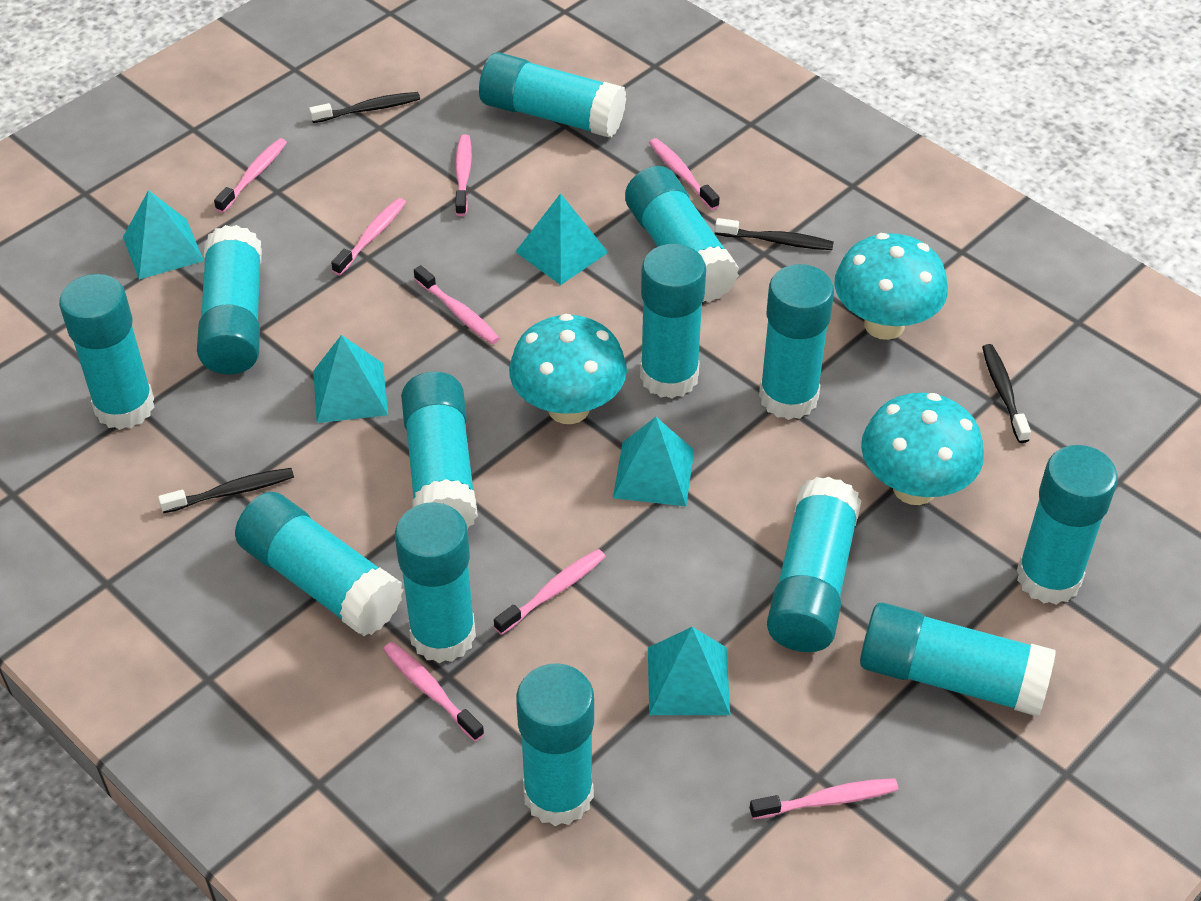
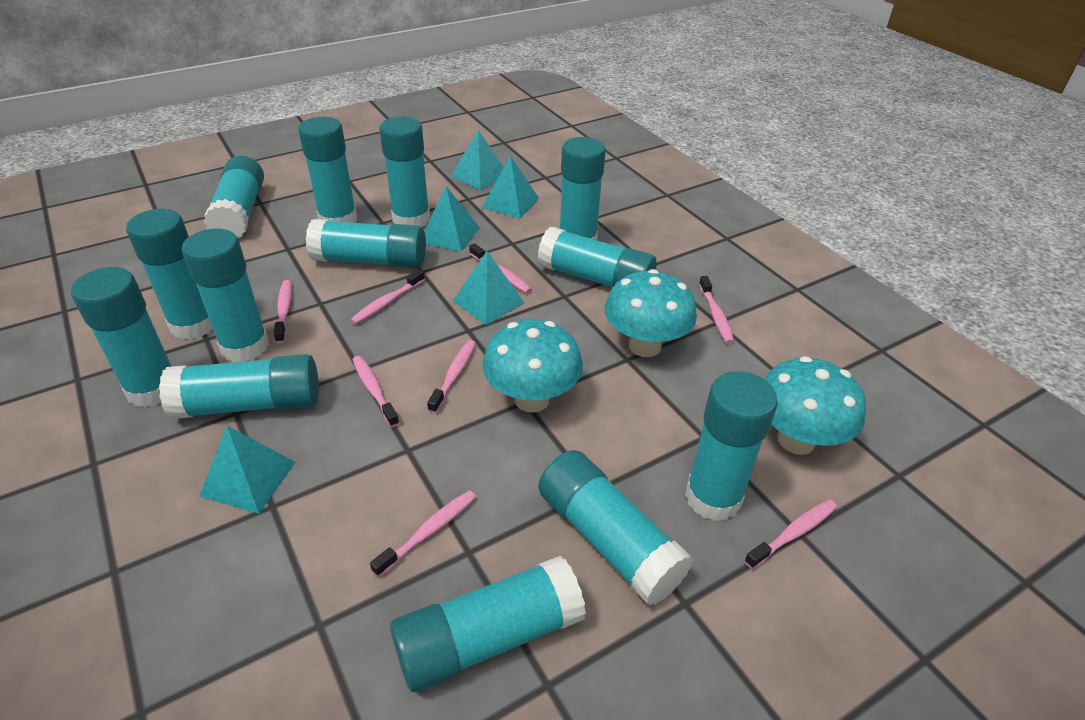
black toothbrush: [158,468,294,513] [309,92,420,123] [715,218,834,250] [982,344,1031,443] = 4 -> none = 0

